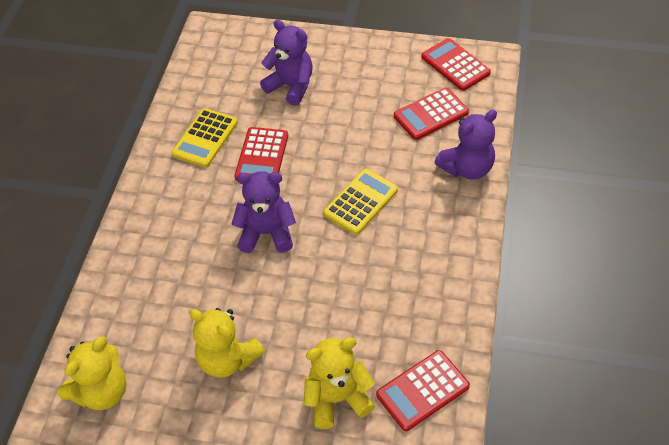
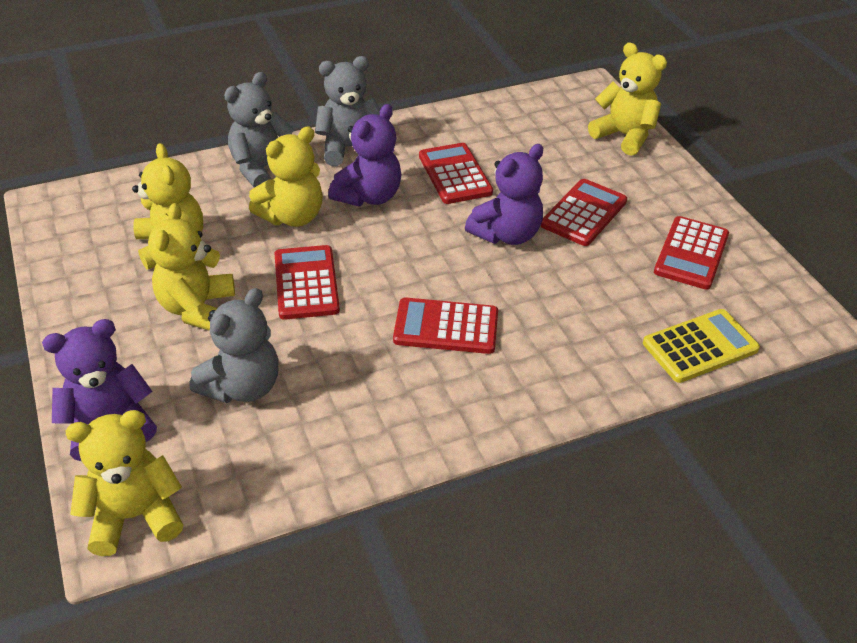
grey teddy bear: none = 0 -> [189,288,279,403] [224,72,294,188] [315,56,380,166] = 3
red calculator: [234,127,288,181] [376,350,470,431] [394,88,469,140] [421,38,491,91] = 4 -> [274,245,340,320] [393,298,498,354] [419,143,493,204] [541,179,627,246] [654,216,729,290] = 5
yellow calculator: [172,108,238,168] [323,169,398,235] = 2 -> [643,309,760,383] = 1
yellow teddy bear: [58,337,127,410] [189,308,265,378] [304,337,375,429] = 3 -> [66,410,183,556] [132,143,203,270] [148,203,235,331] [249,126,323,227] [588,42,667,156] = 5

